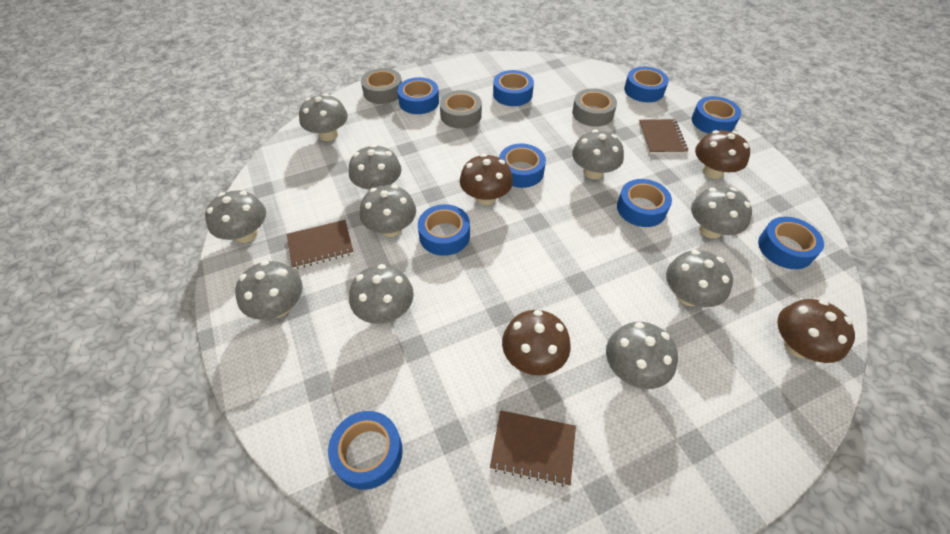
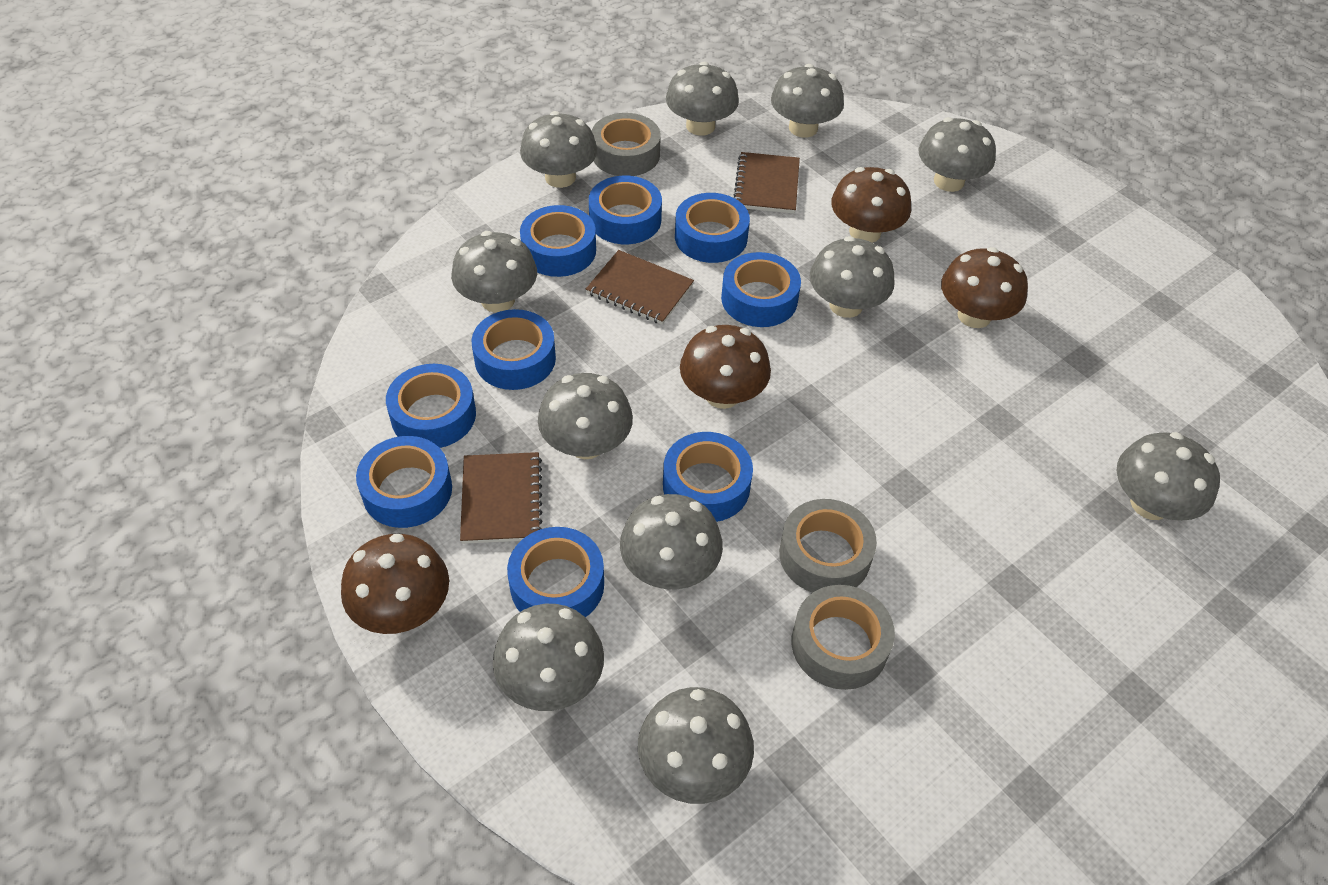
grey mushroom: [205,190,266,243] [235,261,303,320] [299,94,348,141] [349,144,401,191] [349,264,414,324] [360,185,416,237] [572,130,624,179] [606,322,678,389] [666,250,733,307] [691,186,752,239] = 10 -> [451,231,537,313] [493,604,604,711] [520,111,597,188] [538,373,633,459] [620,494,723,589] [638,687,754,804] [666,62,739,136] [771,64,844,138] [810,236,895,318] [918,117,996,192] [1117,432,1220,521] = 11

